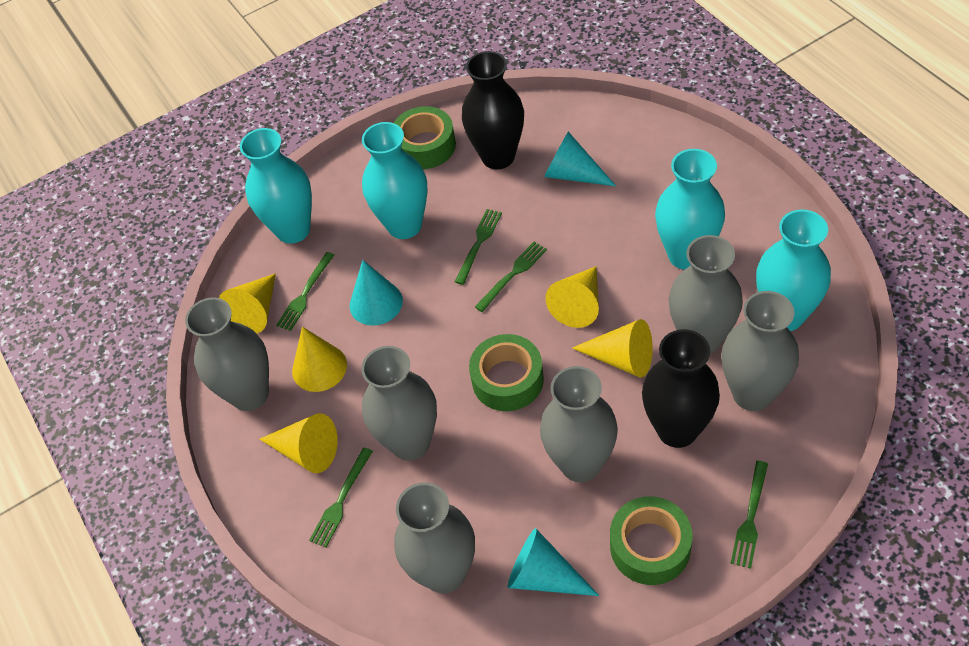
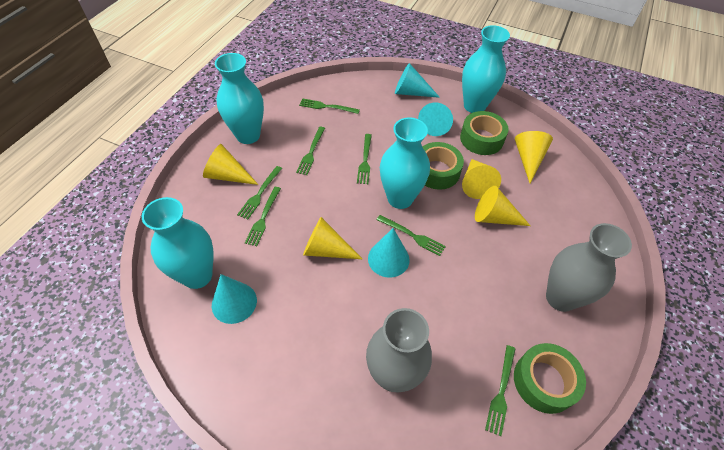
black vase: [462,51,524,169] [642,329,720,448] = 2 -> none = 0
green fork: [276,252,334,331] [309,447,373,547] [455,209,502,285] [475,242,547,312] [730,461,768,569] = 5 -> [237,166,282,219] [245,187,281,246] [296,127,325,175] [299,98,360,114] [357,134,372,184] [377,215,446,256] [485,345,516,436] = 7
grey vase: [185,297,269,411] [362,346,437,461] [394,482,475,593] [540,366,618,482] [668,235,743,354] [721,291,799,411] = 6 -> [366,308,432,393] [546,223,632,312] = 2
turquoise cone: [350,260,403,326] [508,528,599,596] [544,132,616,186] = 3 -> [212,274,257,324] [368,228,410,278] [395,63,440,98] [418,103,453,136] = 4

